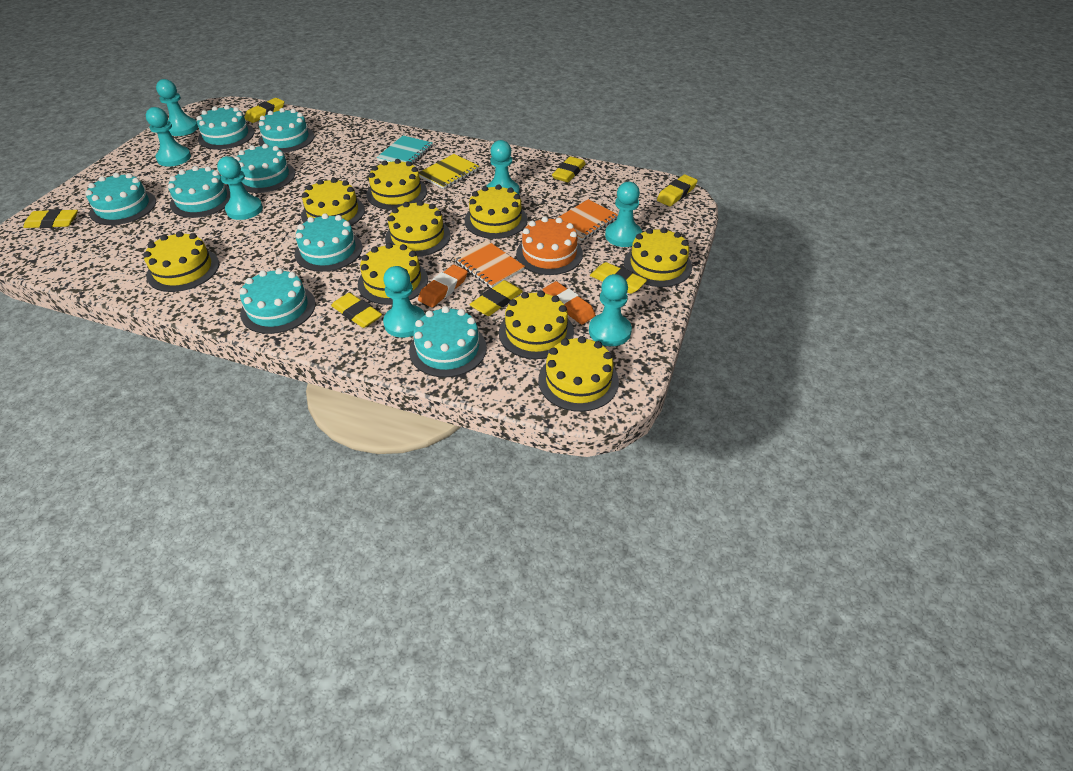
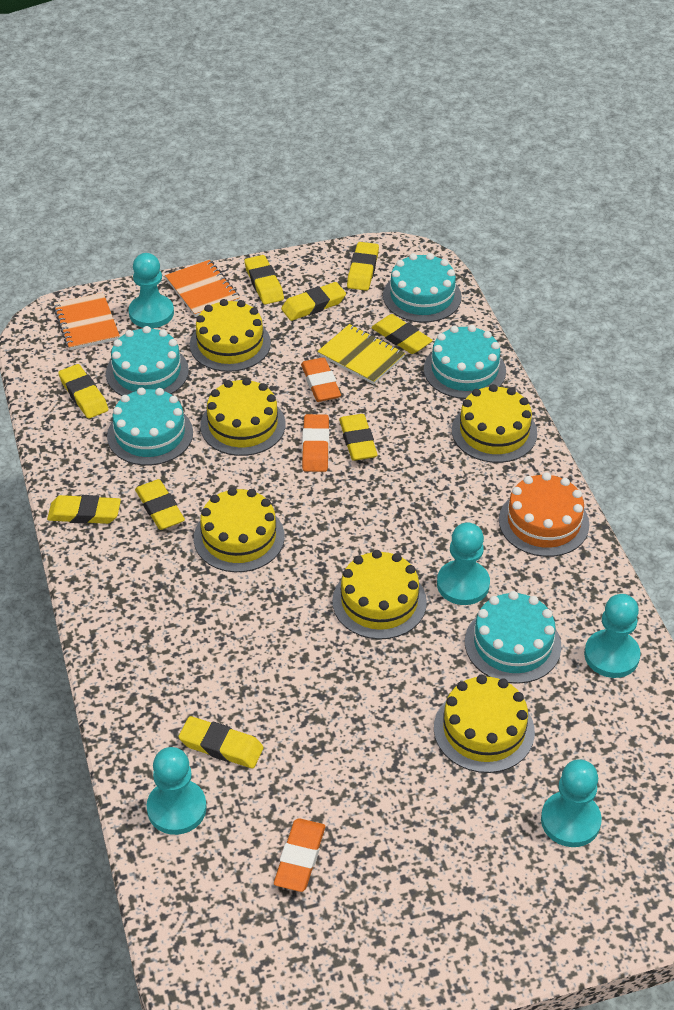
orange eraser: [418,265,468,308] [543,281,596,324] = 2 -> [274,818,325,892] [301,357,341,402] [302,414,329,472] = 3
turquoise cake: [85,173,156,225] [168,166,230,218] [197,105,254,150] [235,144,295,193] [239,268,316,334] [258,108,314,153] [295,213,363,272] [409,306,487,378] = 8 -> [106,326,189,396] [107,388,193,466] [383,253,462,323] [424,325,506,399] [465,591,561,684] = 5
turquoise notebook: [377,135,433,164] = 1 -> none = 0
turquoise pawn: [146,107,191,167] [156,79,198,136] [217,156,263,220] [383,266,425,338] [487,140,520,194] [589,274,632,346] [605,182,642,247] = 7 -> [128,253,174,328] [147,747,207,835] [437,522,490,605] [541,759,602,847] [584,594,641,678] = 5
yellow cake: [143,231,219,292] [301,178,365,226] [358,243,428,305] [366,159,427,210] [385,200,450,257] [464,184,528,239] [499,290,574,359] [538,336,619,412] [624,227,692,287] = 9 -> [190,299,271,372] [194,487,285,572] [200,378,286,456] [332,550,427,639] [434,674,535,773] [452,384,537,463] = 6
yellow eraser: [23,209,78,228] [245,98,284,123] [331,293,382,328] [469,280,523,316] [552,156,586,182] [590,262,647,294] [657,174,698,206] = 7 -> [47,495,121,524] [58,364,109,419] [135,479,185,530] [179,716,264,768] [244,255,284,305] [281,282,346,321] [339,414,378,461] [347,242,379,291] [371,314,433,354] = 9

